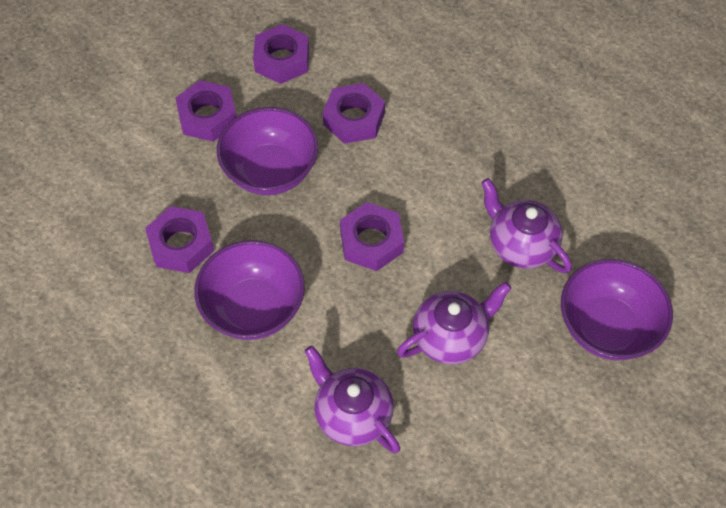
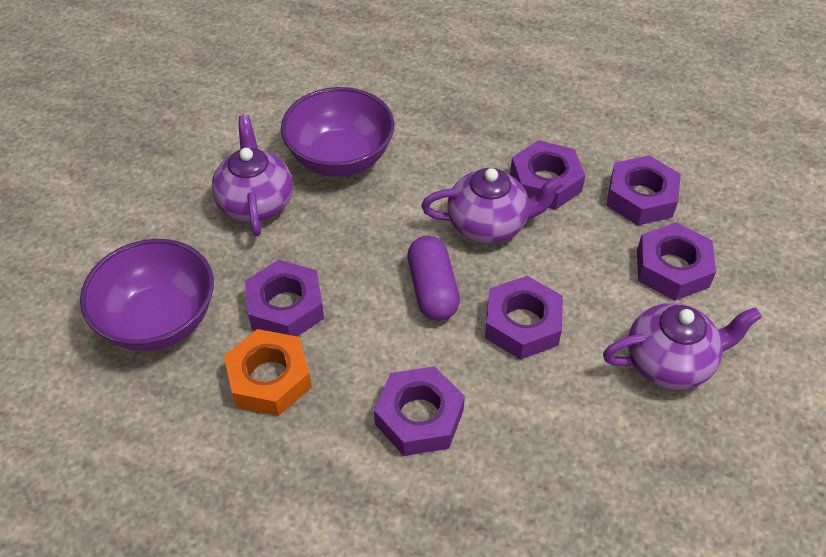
orange nut: none = 0 -> [224,329,312,416] = 1
purple bowl: [194,240,305,340] [217,107,318,195] [561,259,673,360] = 3 -> [80,239,214,351] [281,87,395,177] = 2
purple capsule: none = 0 -> [407,236,460,321] = 1
purple nut: [145,206,214,273] [175,80,237,142] [253,24,309,84] [323,83,385,144] [340,202,404,271] = 5 -> [245,260,324,336] [374,366,465,456] [485,276,563,360] [510,140,585,210] [606,155,681,226] [637,222,716,301] = 6

